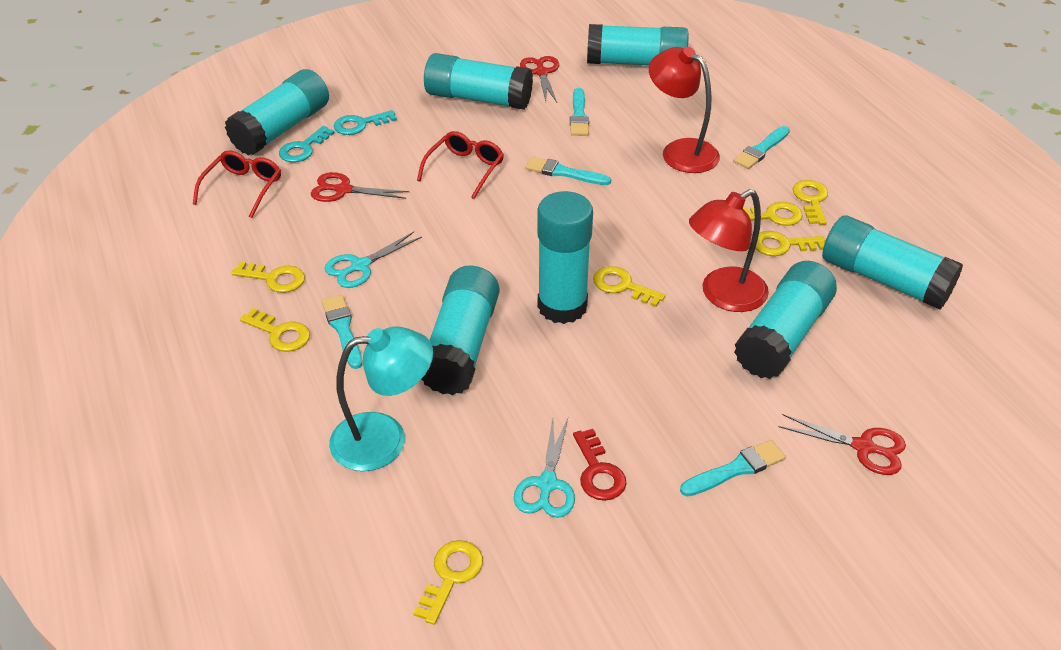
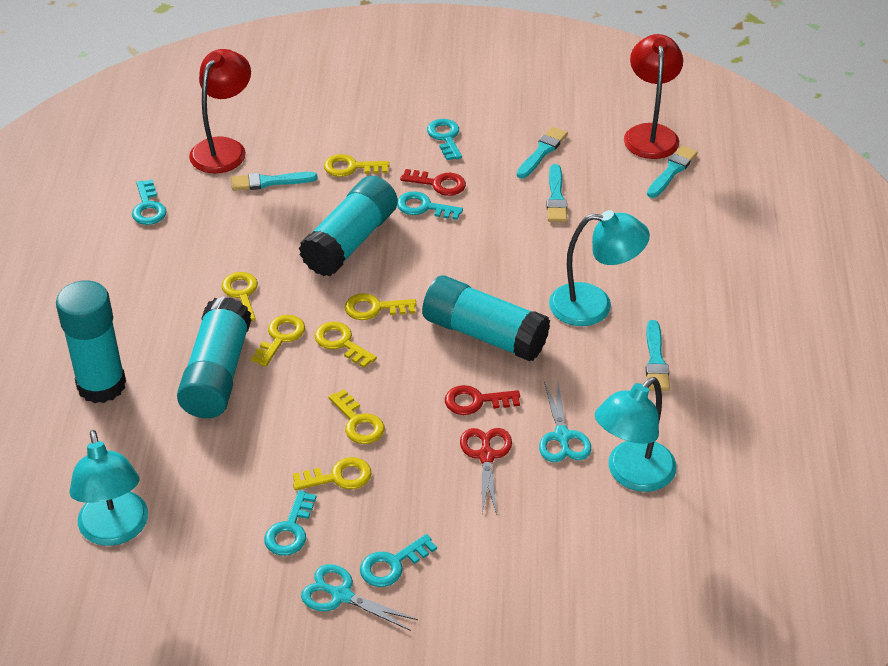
red glasses: [193,150,281,218] [417,131,504,199] = 2 -> none = 0
red key: [573,429,626,501] = 1 -> [400,169,466,196] [445,385,520,415] = 2
red scissors: [311,172,409,202] [520,56,559,102] [778,414,906,475] = 3 -> [460,428,512,515] = 1
turquoise glue stick: [225,69,329,156] [421,265,499,395] [424,53,533,110] [537,191,593,324] [587,24,689,65] [734,261,837,379] [822,216,963,310] = 7 -> [56,280,126,403] [177,297,251,418] [299,176,398,276] [422,275,550,361] = 4
turquoise key: [279,126,335,162] [334,110,397,135] = 2 -> [132,180,167,225] [264,490,316,556] [360,534,437,587] [397,191,463,220] [427,119,462,160] = 5
turquoise lamp: [329,327,433,471] = 1 -> [69,430,148,546] [549,210,650,326] [595,377,677,492] = 3

